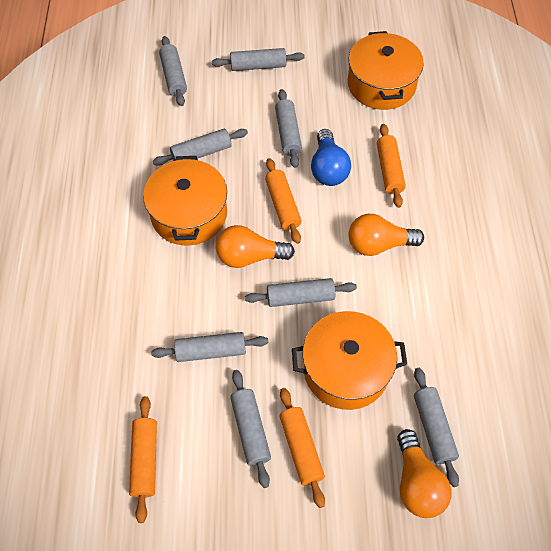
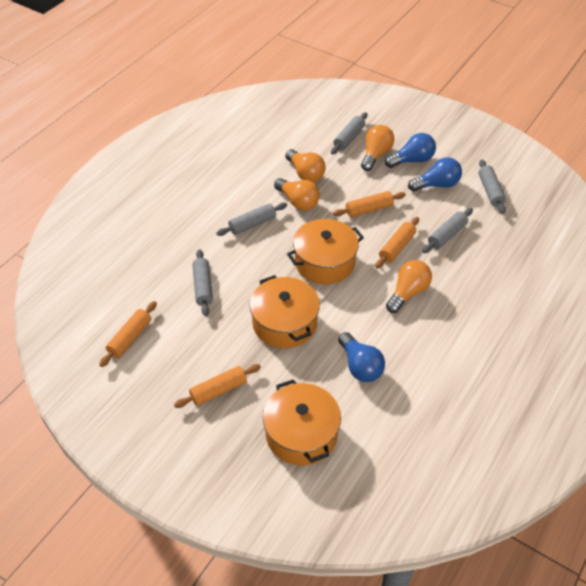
blue light bulb: [311,129,351,186] = 1 -> [338,332,385,382] [385,133,436,168] [408,157,462,192] = 3
grey rolling pin: [151,332,268,362] [153,129,248,166] [159,36,187,106] [212,48,305,71] [230,370,271,488] [245,278,357,307] [275,89,302,168] [414,368,459,487] = 8 -> [192,249,213,316] [216,203,287,236] [331,112,367,155] [423,208,473,253] [478,159,506,214] = 5
orange light bulb: [216,225,295,268] [348,214,424,256] [397,429,451,518] = 3 -> [274,178,320,210] [285,149,325,182] [361,125,394,171] [386,260,432,313] = 4

